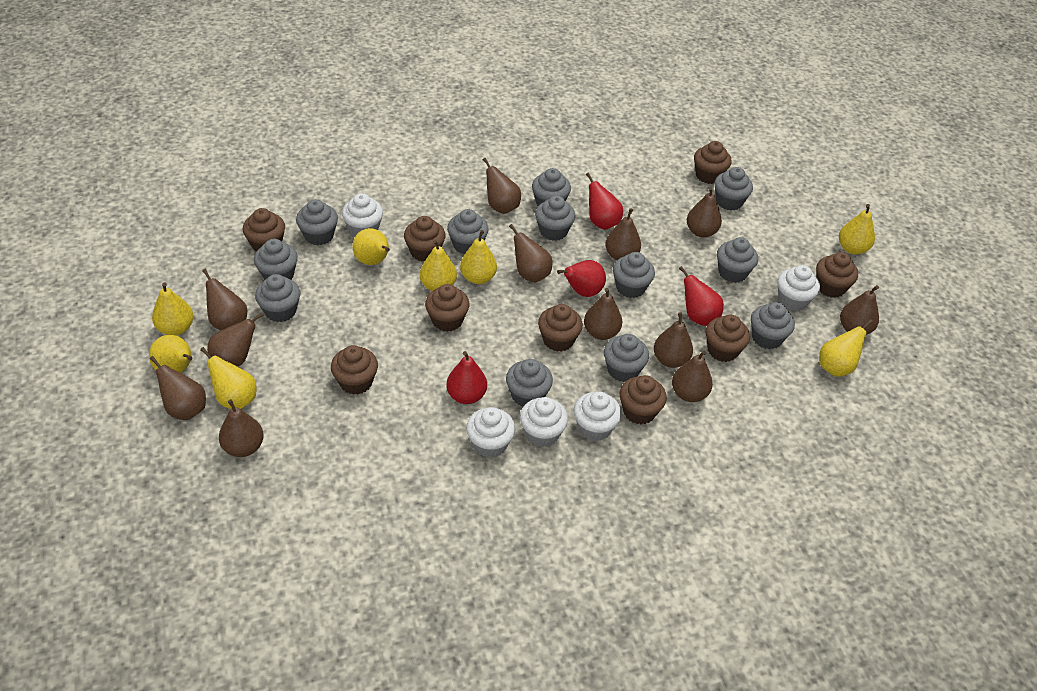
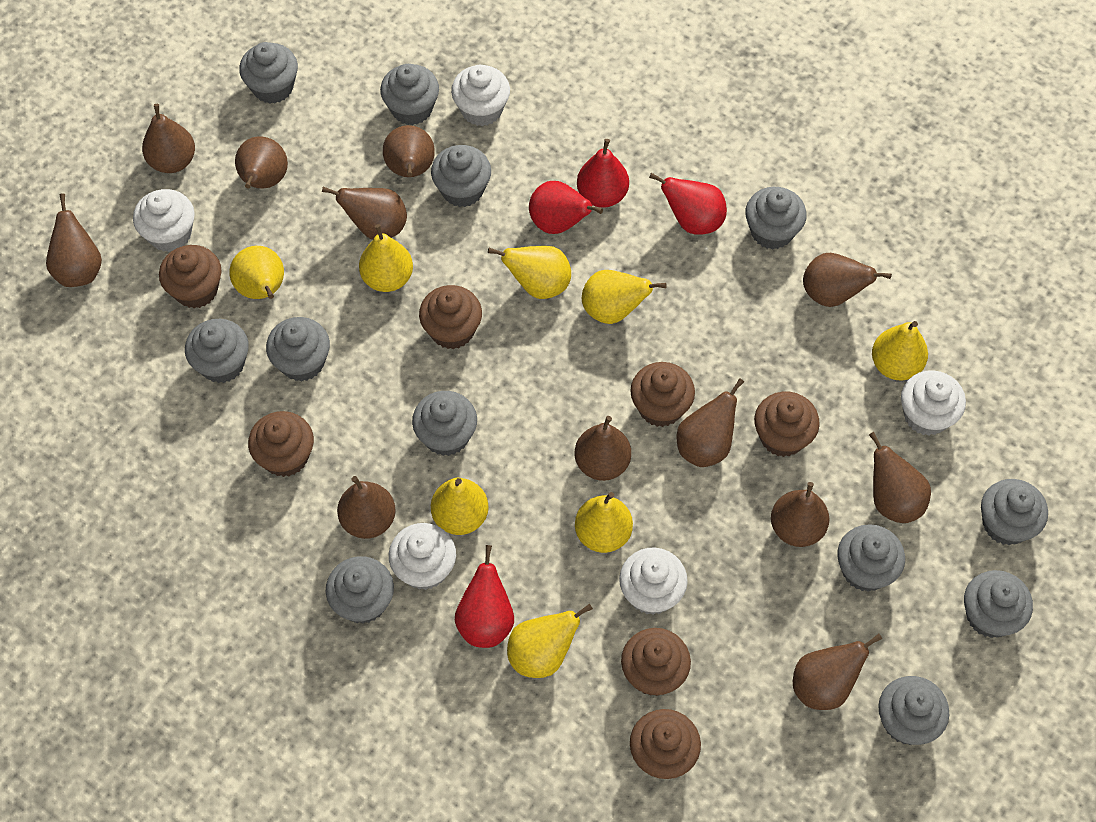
brown cupcake: [243,208,285,252] [331,345,378,395] [404,216,446,262] [425,284,470,332] [538,304,583,352] [620,375,667,425] [694,141,731,184] [706,315,750,362] [816,252,858,298] = 9 -> [159,245,222,308] [248,411,314,477] [419,285,482,349] [621,628,691,696] [630,362,695,427] [630,709,701,779] [754,392,820,457] = 7

